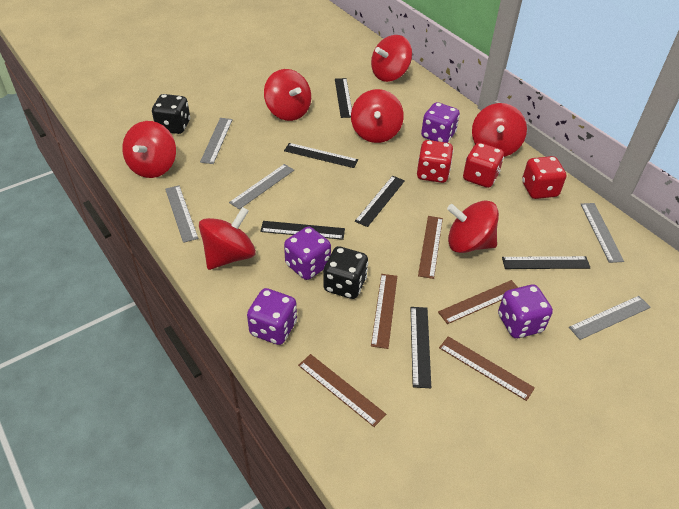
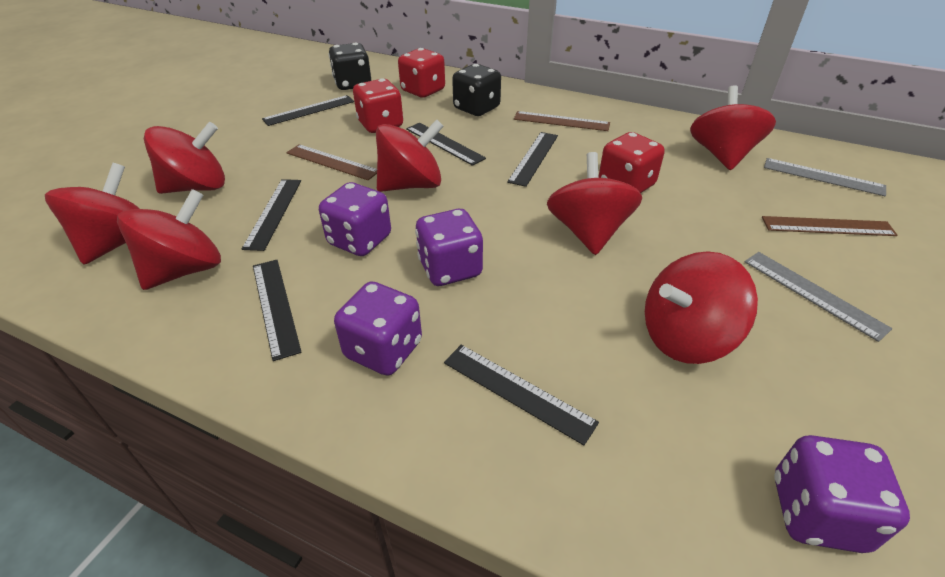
brown ruler: [298,354,386,427] [371,274,397,349] [418,216,443,279] [438,280,518,324] [439,336,535,401] = 5 -> [286,144,377,180] [514,111,610,131] [762,216,897,236] = 3
grey ruler: [165,185,198,243] [200,118,233,164] [229,164,294,209] [569,296,651,340] [581,203,624,263] = 5 -> [745,252,892,342] [764,158,886,196] = 2

